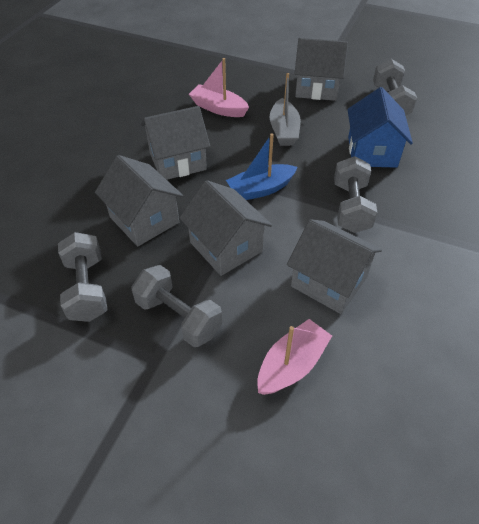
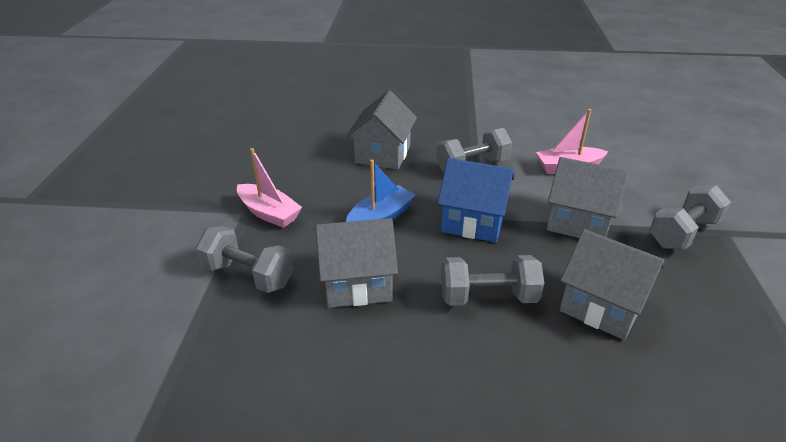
grey boat: [270,73,301,146] = 1 -> none = 0
grey house: [95,155,184,247] [141,106,210,180] [179,180,272,276] [287,219,382,314] [294,38,348,101] = 5 -> [315,218,398,308] [347,90,417,170] [547,157,628,238] [560,229,664,340] = 4

